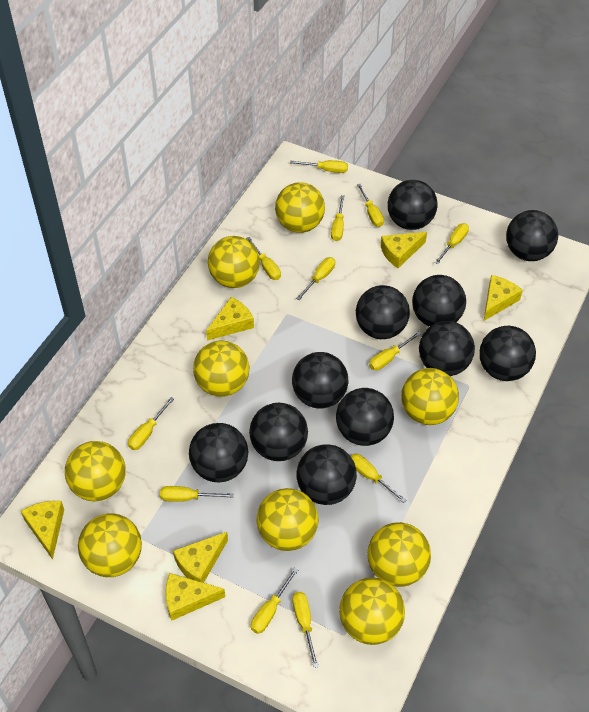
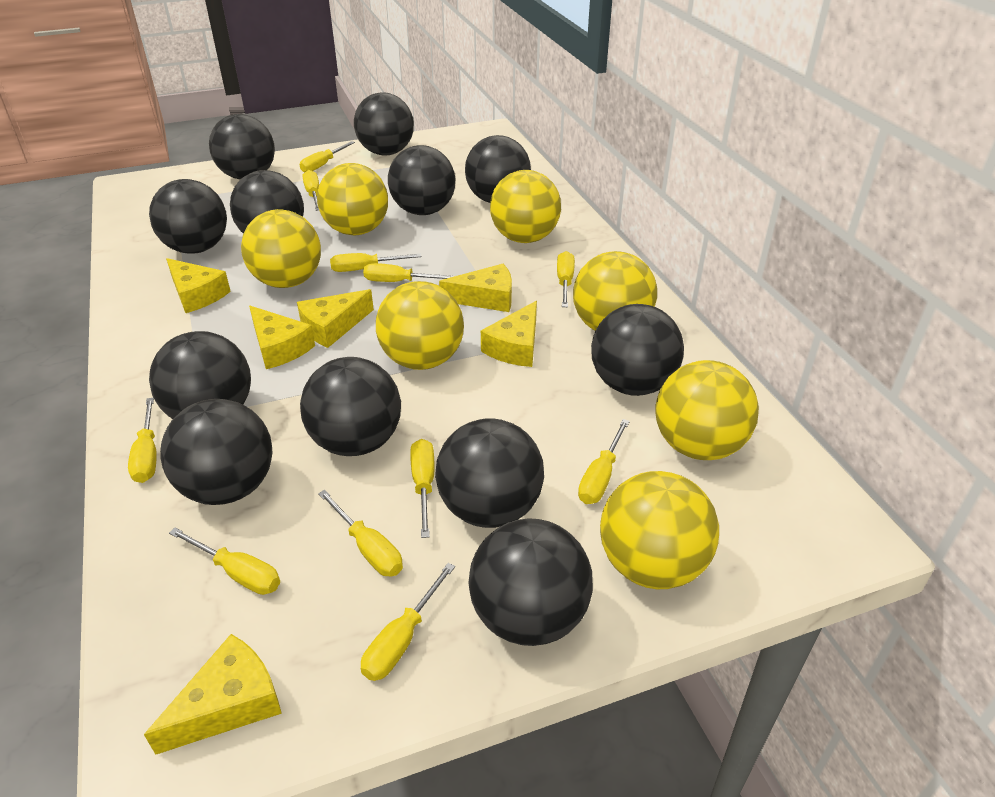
black ball: [189,423,248,482] [249,403,308,461] [292,352,349,408] [296,444,357,505] [336,388,394,446] [356,285,410,339] [387,180,437,230] [412,275,466,327] [419,321,475,376] [479,326,536,381] [506,210,558,261] = 11 -> [149,179,227,254] [149,331,251,419] [160,399,273,505] [209,114,275,180] [230,170,304,234] [300,357,401,456] [354,93,414,155] [388,145,456,215] [435,418,544,528] [465,135,531,203] [468,518,593,646] [591,304,684,396] = 12
yellow ball: [65,441,126,501] [78,513,142,577] [193,341,249,397] [208,236,260,288] [256,488,319,551] [275,182,325,233] [339,577,405,645] [367,522,431,587] [401,368,459,425] = 9 -> [241,209,321,288] [317,163,388,235] [376,281,464,370] [490,170,561,243] [573,251,657,331] [600,471,719,589] [656,360,759,460] = 7
yellow screwdriver: [128,397,174,450] [160,486,233,502] [246,237,281,280] [251,568,298,634] [290,160,348,173] [292,592,319,668] [296,257,335,300] [331,195,345,241] [351,454,406,503] [357,184,384,227] [369,331,421,370] [434,223,469,265] = 12 -> [128,398,157,483] [169,528,280,595] [300,141,355,172] [303,170,319,211] [318,490,403,576] [330,253,421,272] [361,563,455,681] [363,263,454,282] [410,439,434,538] [557,251,575,307] [578,419,630,504] = 11

